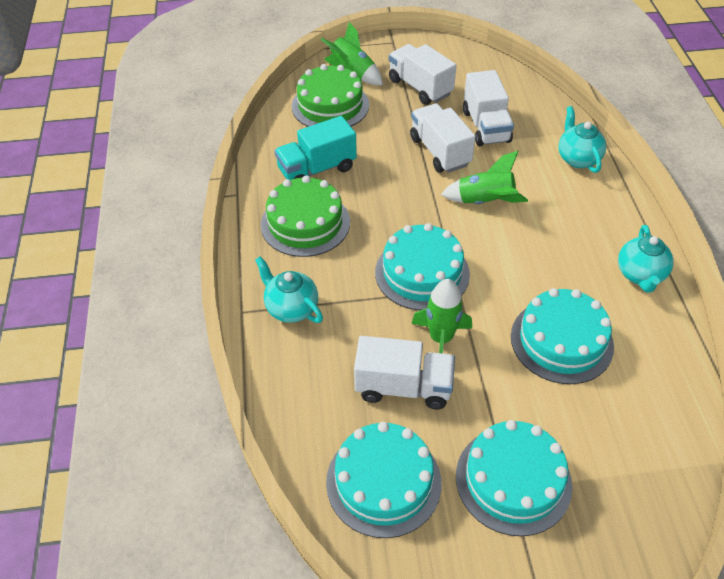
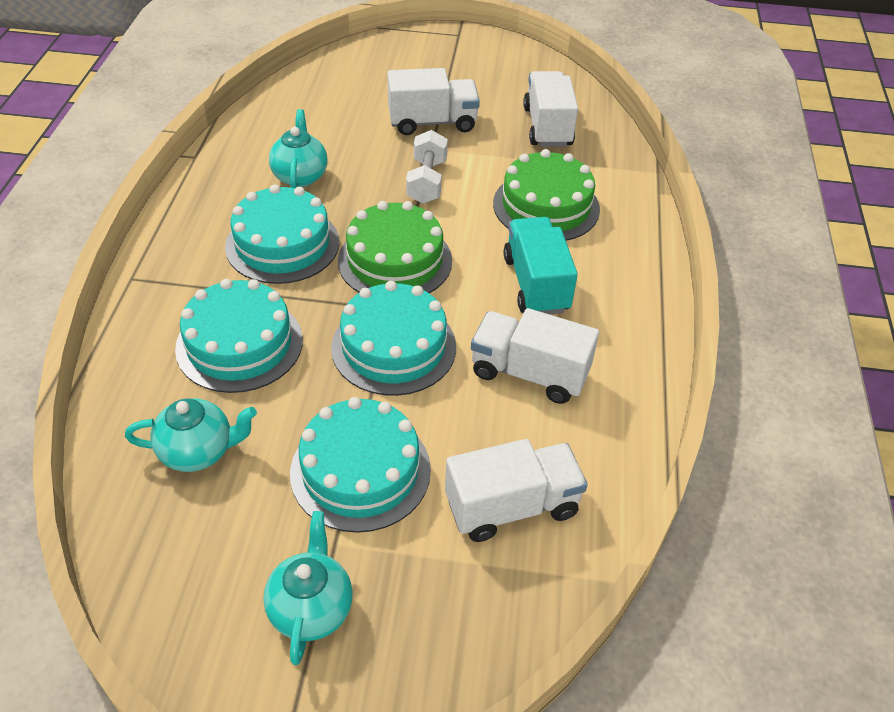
green rocket: [321,22,383,85] [412,279,472,353] [441,151,528,204] = 3 -> none = 0
white dumbbell: none = 0 -> [406,130,448,204] = 1

